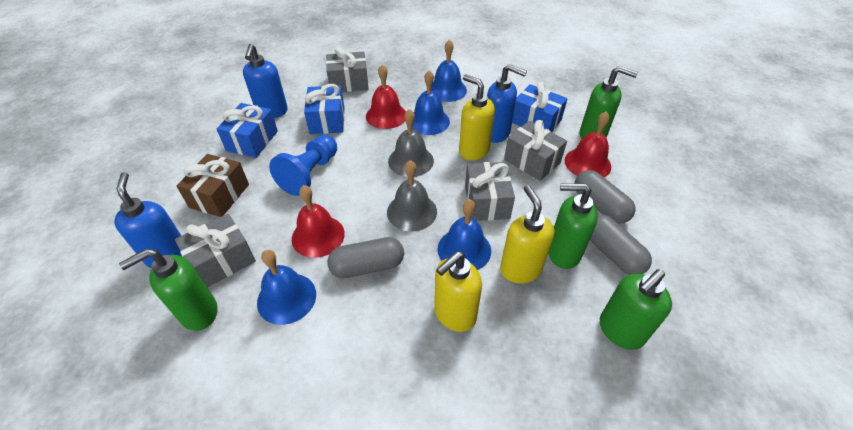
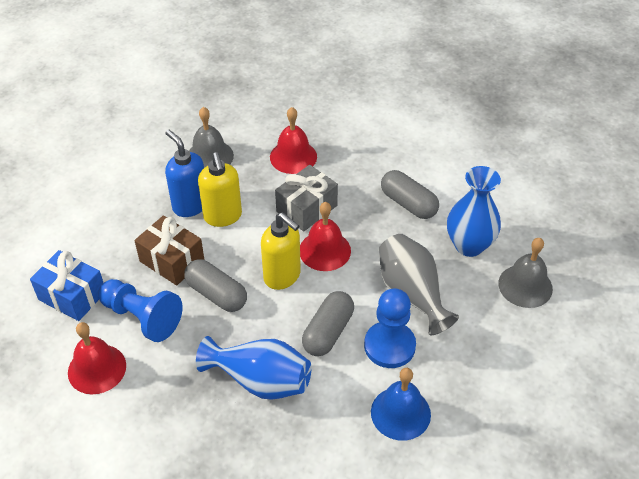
blue bell: [257,250,316,325] [412,70,450,135] [431,39,467,102] [437,199,491,270] = 4 -> [371,368,431,441] = 1
blue gift: [217,103,278,158] [304,84,344,134] [512,82,568,132] = 3 -> [30,250,103,321] = 1
blue pawn: [269,135,337,196] = 1 -> [98,279,183,342] [364,288,416,368] = 2
blue soap dispenser: [114,172,183,268] [243,44,288,118] [487,64,527,143] = 3 -> [165,130,204,217] = 1
blue vase: none = 0 -> [196,336,311,400] [447,166,501,257] = 2
green soap dispenser: [119,249,217,331] [548,183,598,269] [580,66,638,139] [600,269,672,350] = 4 -> none = 0
grey gift: [175,214,256,287] [326,47,369,92] [465,162,515,221] [504,120,567,181] = 4 -> [275,165,338,231] = 1
grey vase: none = 0 -> [379,234,459,335] = 1
yellow soap dispenser: [434,251,482,332] [459,74,495,160] [500,185,554,284] = 3 -> [198,152,242,227] [261,212,301,290] = 2

